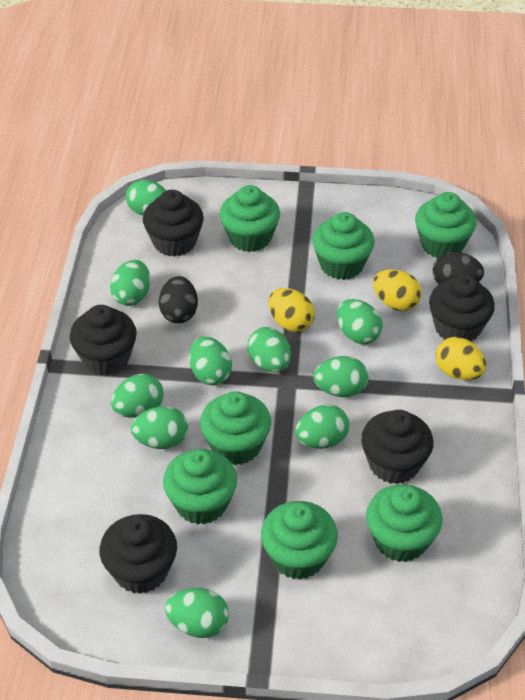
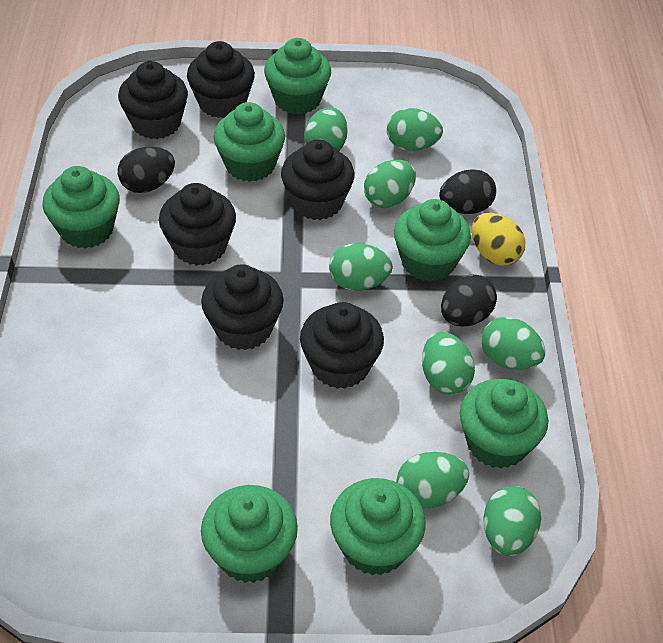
black cupcake: [70,305,137,376] [100,514,177,594] [143,190,204,257] [361,410,433,484] [429,274,495,342] = 5 -> [118,61,188,139] [159,183,236,266] [187,41,255,118] [201,264,284,350] [281,139,355,220] [300,302,384,389] = 6
black egg: [159,276,198,324] [433,252,484,284] = 2 -> [118,147,175,193] [439,169,496,214] [441,275,497,326] = 3
green egg: [110,260,150,306] [111,374,164,418] [126,180,166,215] [131,406,188,449] [165,588,229,638] [189,336,232,385] [247,327,291,372] [295,405,349,449] [313,356,368,397] [337,299,383,344] = 10 -> [304,107,347,151] [329,243,393,291] [364,160,416,208] [387,108,443,151] [396,452,469,509] [422,332,475,395] [481,317,545,370] [483,486,541,556] = 8
yellow egg: [269,288,315,332] [373,269,422,311] [435,337,486,380] = 3 -> [472,213,525,266] = 1

